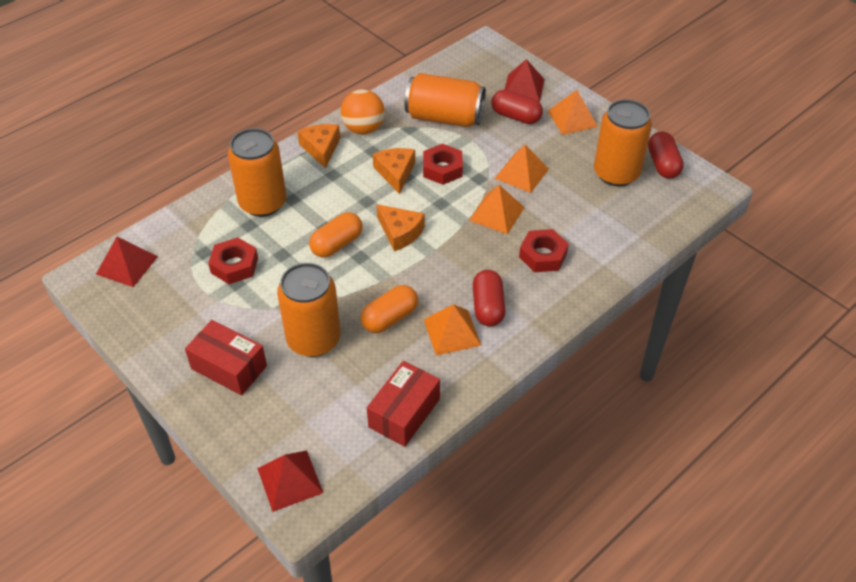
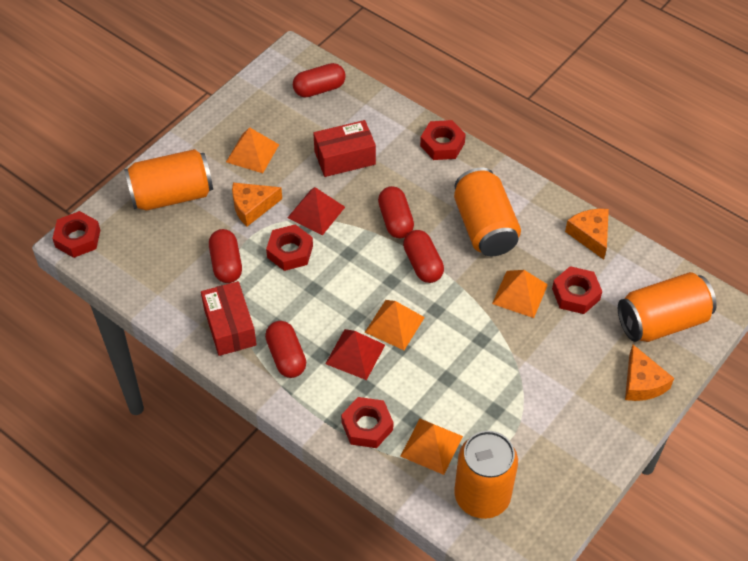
orange ball: [341,89,385,134] = 1 -> none = 0
orange capsule: [309,212,363,258] [360,285,418,333] = 2 -> none = 0
red capsule: [473,270,506,327] [491,89,543,124] [648,132,684,179] = 3 -> [209,229,242,283] [265,321,306,378] [293,63,346,97] [378,186,414,238] [403,230,444,283] = 5
red nut: [208,238,258,284] [423,144,463,185] [519,229,569,272] = 3 -> [52,211,100,258] [266,224,313,271] [341,397,393,448] [420,120,466,160] [552,266,602,314] = 5
red pyramid: [96,237,158,287] [257,451,323,512] [505,59,545,102] = 3 -> [288,187,345,235] [325,329,385,380] = 2

